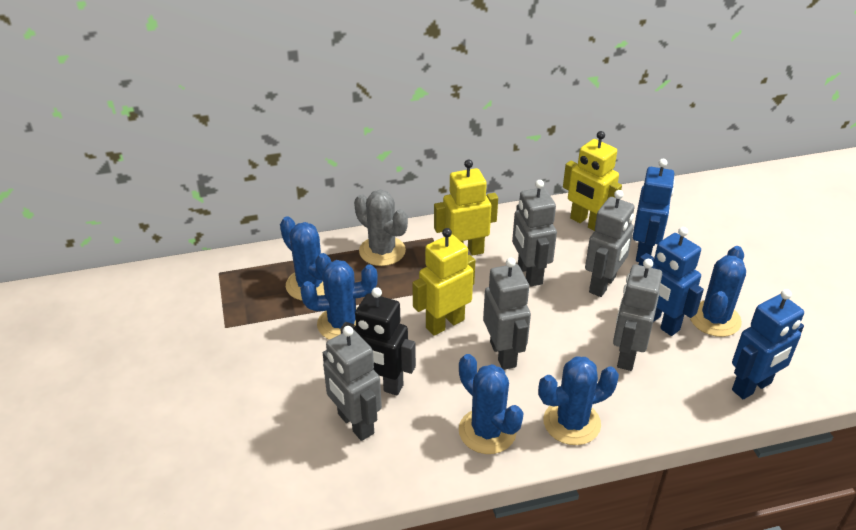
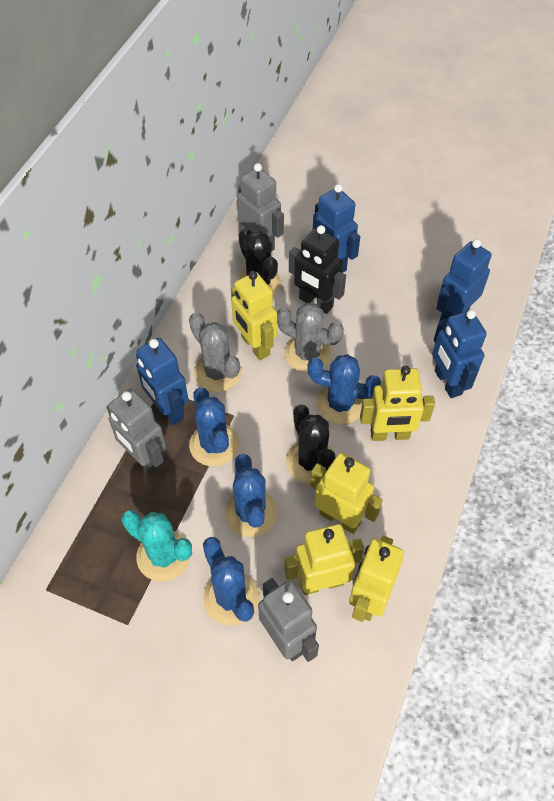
black cactus: none = 0 -> [237,228,281,296] [286,404,336,484] = 2
blue cactus: [280,216,331,301] [300,260,378,340] [459,354,524,454] [538,356,619,445] [690,246,746,337] = 5 -> [189,387,240,466] [203,537,259,626] [225,454,277,537] [307,354,381,425] = 4
blue robot: [633,159,675,262] [639,227,704,336] [732,289,804,399] = 3 -> [136,338,188,425] [313,184,360,273] [432,310,487,398] [436,239,492,321] = 4
grey cactus: [354,190,408,266] = 1 -> [189,312,241,392] [277,303,344,373] = 2
grey robot: [323,326,382,441] [483,258,531,370] [512,180,557,286] [585,190,634,297] [613,259,662,371] = 5 -> [106,388,166,474] [237,163,284,251] [258,578,319,662] = 3
turquoise cactus: none = 0 -> [121,510,192,582] = 1
yellow robot: [412,228,475,336] [434,159,498,256] [563,131,622,231] = 3 -> [231,271,277,360] [284,524,364,595] [310,453,383,534] [349,536,403,622] [360,366,435,441] = 5

